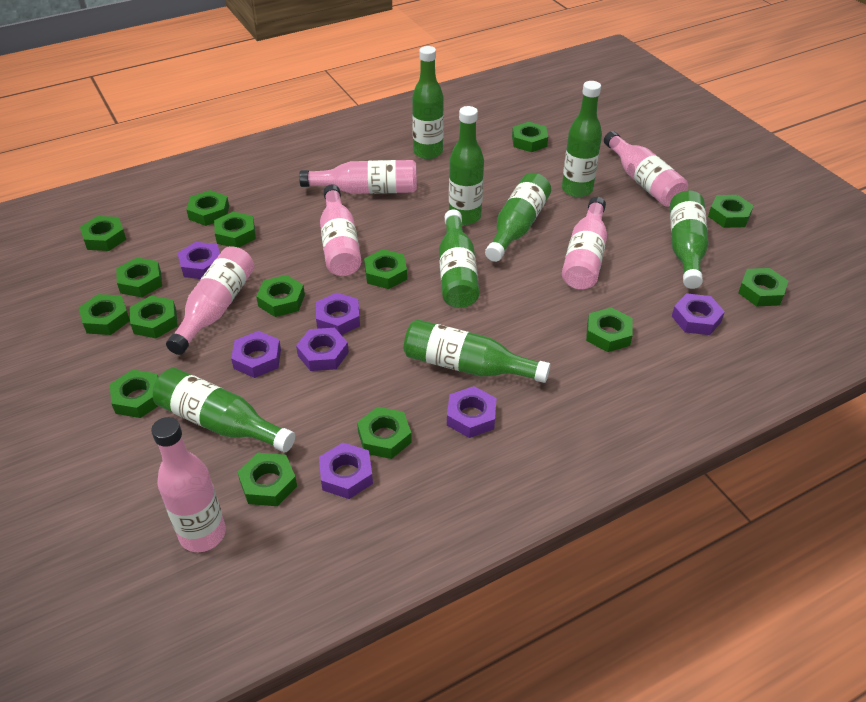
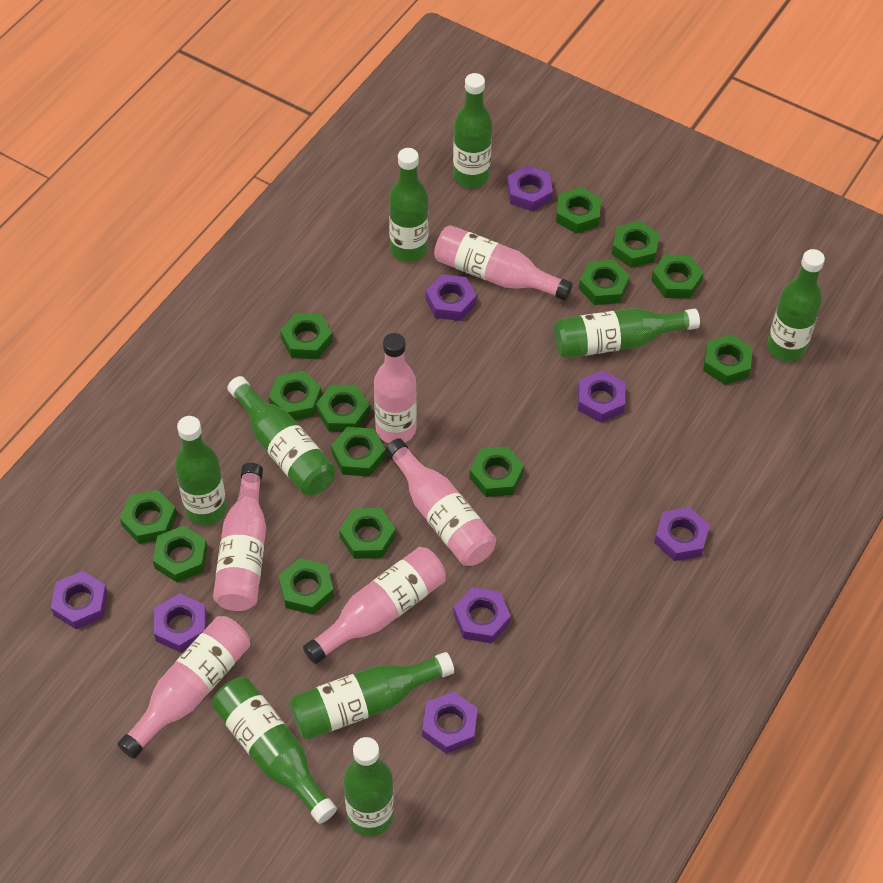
green bottle: [152,368,295,452] [404,319,550,383] [412,46,444,159] [439,210,479,308] [449,106,484,225] [485,173,551,262] [562,81,602,197] [670,191,708,289] = 8 -> [175,416,227,525] [212,678,337,824] [227,376,336,495] [290,652,454,740] [344,737,394,836] [389,148,429,262] [453,73,492,188] [554,308,700,358] [767,249,825,362] = 9
green nut: [79,294,130,335] [80,216,126,251] [110,369,158,418] [116,258,162,297] [130,296,178,338] [186,190,229,226] [214,212,256,248] [237,453,297,506] [256,275,305,317] [357,407,412,459] [364,249,407,289] [512,122,548,152] [586,308,633,352] [708,195,754,228] [738,268,788,307] = 15 -> [120,490,177,544] [153,525,208,582] [269,371,322,420] [279,558,334,615] [280,313,333,359] [316,385,370,432] [331,427,386,477] [339,508,396,559] [469,446,524,497] [556,187,601,234] [579,260,630,305] [612,221,660,268] [651,254,704,299] [703,334,753,385] = 14
purple nut: [178,242,220,279] [231,331,281,378] [296,328,349,371] [316,293,360,335] [319,443,373,499] [447,386,497,438] [672,293,725,335] = 7 -> [51,571,108,629] [154,593,206,653] [422,692,478,754] [426,274,476,321] [453,587,511,643] [507,165,553,211] [578,370,625,422] [654,507,710,561] = 8

